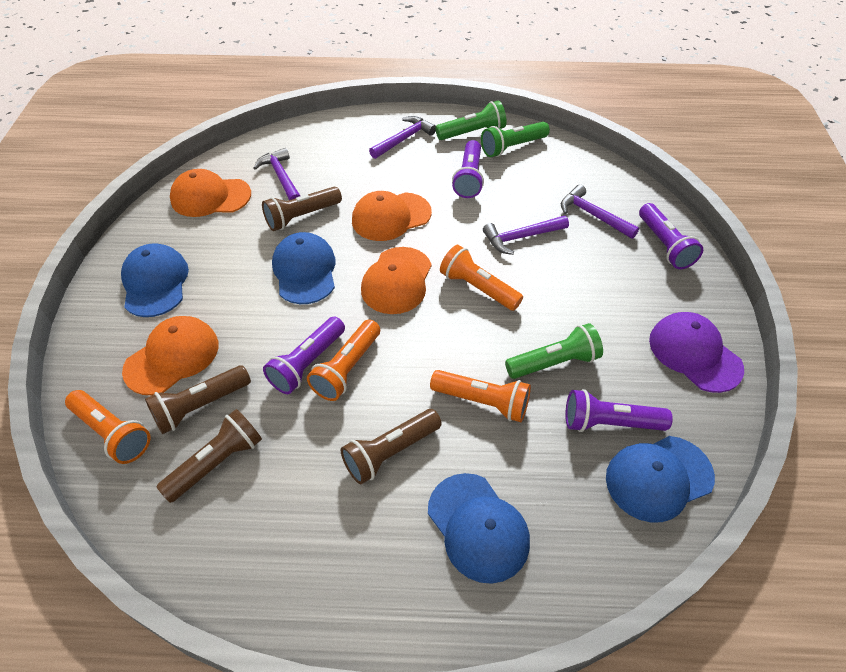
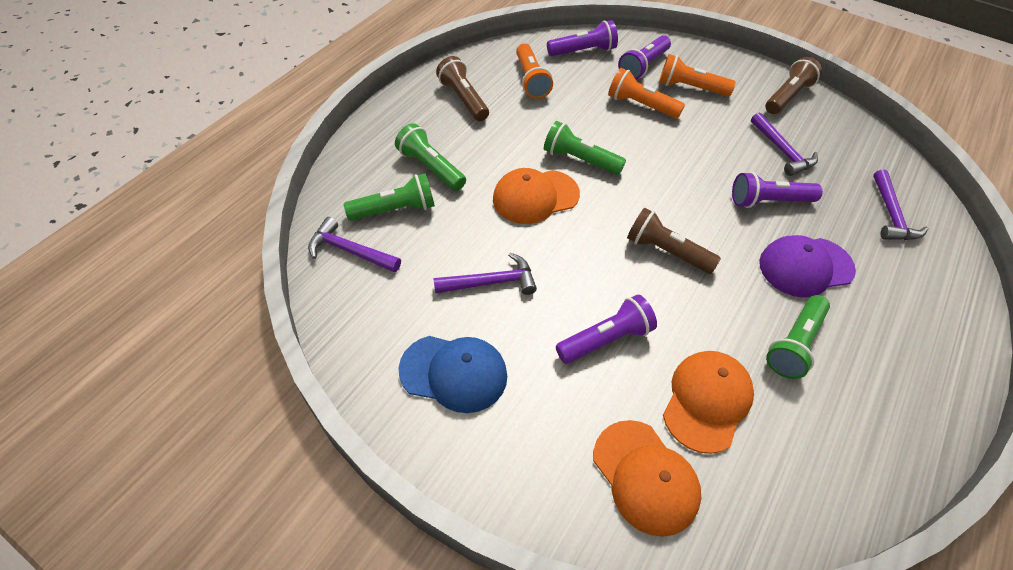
blue cap: [121,243,189,317] [272,232,336,304] [428,473,530,584] [606,436,715,522] = 4 -> [399,336,507,413] = 1
brown flashlight: [145,365,251,434] [156,409,262,503] [262,187,342,231] [340,409,442,484] = 4 -> [436,56,489,121] [627,208,721,274] [766,57,822,114] = 3
green flashlight: [435,100,506,140] [481,122,550,157] [505,323,603,379] = 3 -> [344,173,435,221] [395,123,466,191] [544,121,626,175] [766,295,830,379] = 4
orange cap: [122,316,218,395] [170,169,251,217] [352,191,432,241] [361,247,432,314] = 4 -> [493,168,580,224] [593,420,701,537] [663,351,754,454] = 3
orange flashlight: [65,390,151,464] [307,319,380,401] [430,370,531,422] [440,245,523,311] = 4 -> [516,44,553,99] [608,68,685,119] [659,54,736,96] = 3

